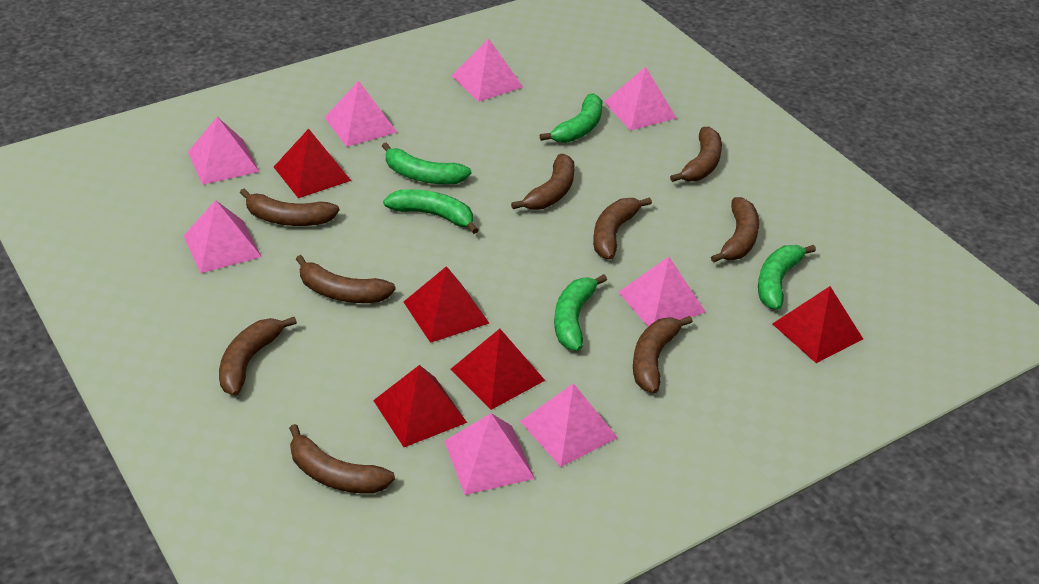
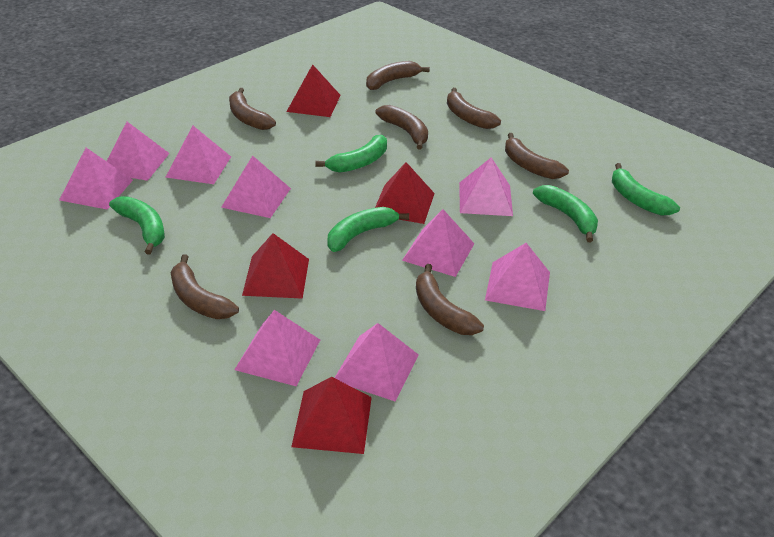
brown banana: [219,317,297,396] [240,189,339,226] [289,424,395,494] [296,255,396,303] [511,154,575,210] [593,197,652,259] [633,316,693,393] [670,127,722,182] [711,197,759,263] = 9 -> [171,254,239,319] [229,88,276,130] [366,61,430,90] [375,105,428,150] [416,264,484,335] [447,88,501,129] [505,133,569,179] = 7
pink pyramid: [184,200,262,273] [188,117,259,185] [324,81,397,147] [444,413,535,495] [452,38,523,102] [520,383,618,467] [604,67,676,131] [618,257,705,327] = 8 -> [59,148,133,209] [107,122,170,181] [166,126,231,184] [221,155,291,218] [234,310,320,386] [335,323,419,401] [402,209,474,277] [459,158,513,216] [485,243,550,311] = 9
red pyramid: [274,129,351,198] [373,365,467,447] [404,266,489,343] [451,329,545,410] [772,286,863,363] = 5 -> [242,233,309,299] [286,64,341,117] [291,377,372,454] [375,162,435,224] = 4

